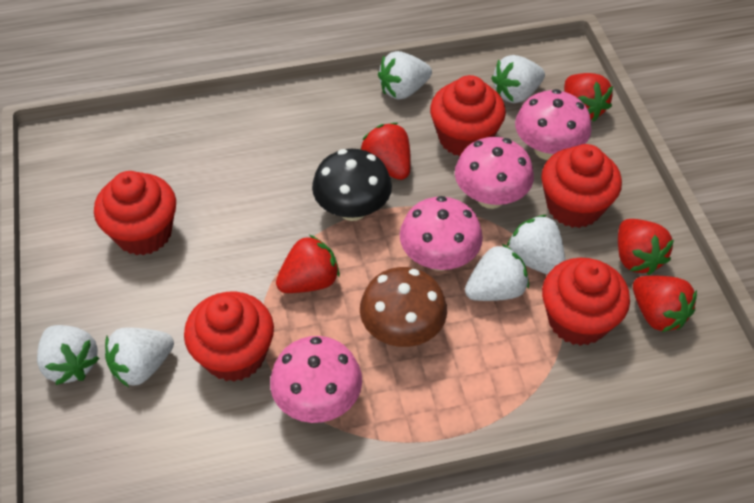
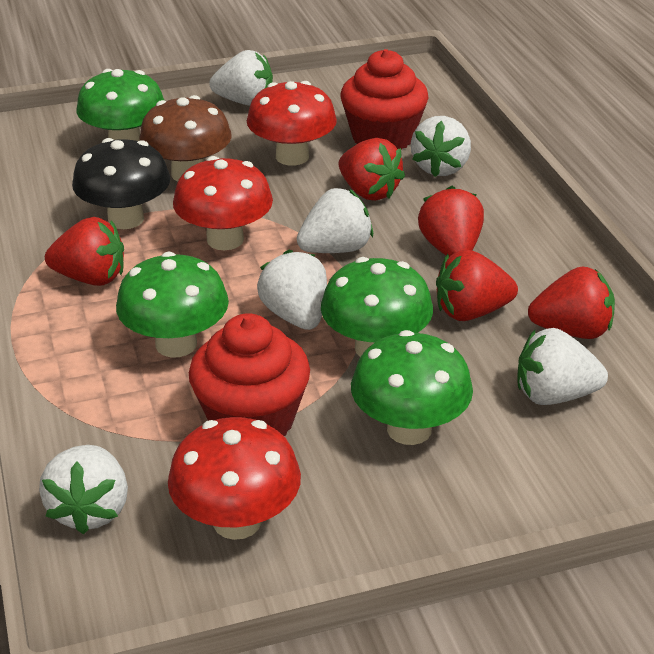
green mushroom: none = 0 -> [77,69,165,141] [116,252,229,357] [321,257,433,357] [351,330,473,445] = 4
pink mushroom: [270,336,362,423] [400,196,483,271] [455,137,534,209] [515,89,591,160] = 4 -> none = 0
red cupcake: [94,171,176,255] [184,292,274,382] [430,75,506,156] [541,144,622,228] [542,258,630,346] = 5 -> [189,313,310,436] [341,49,429,150] = 2
red mushroom: none = 0 -> [168,417,301,540] [173,156,273,250] [247,81,337,166] = 3

